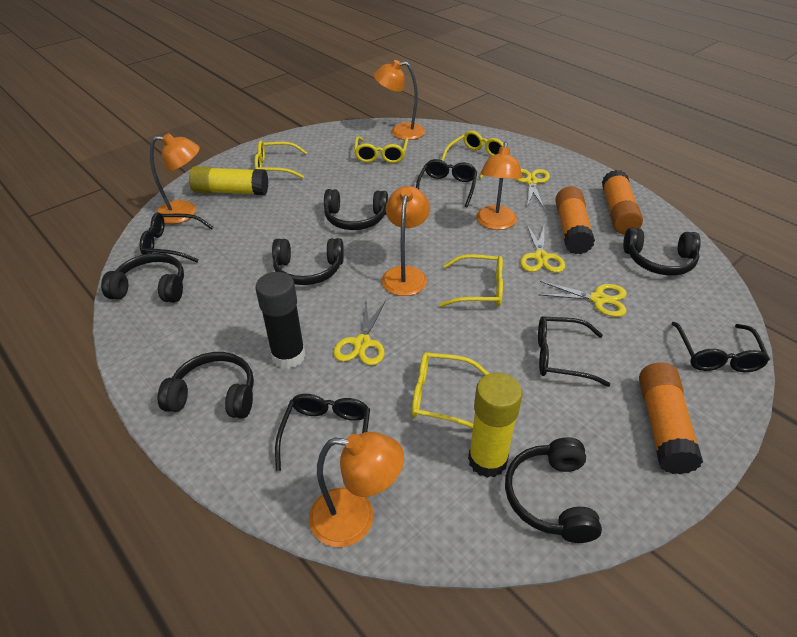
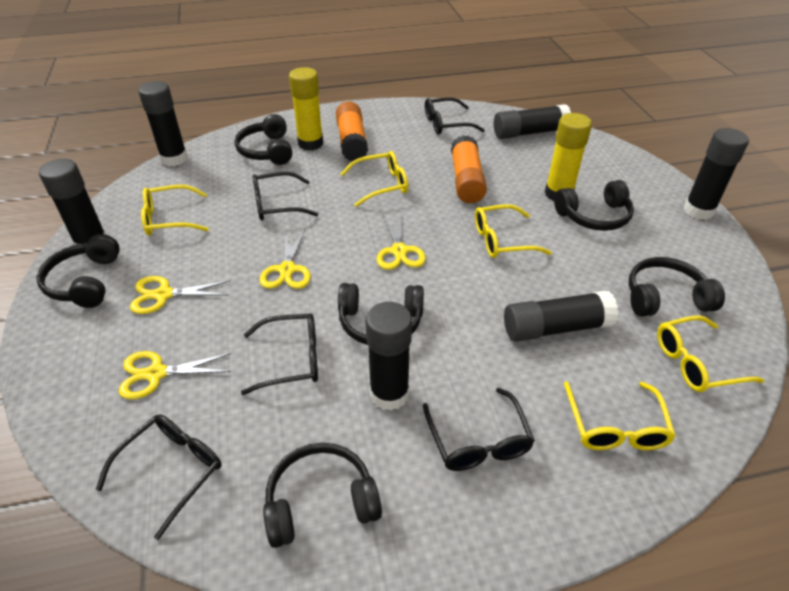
black glue stick: [255,272,306,369] = 1 -> [39,159,106,254] [138,81,188,166] [365,302,412,411] [494,104,571,139] [504,291,618,342] [684,128,749,220] = 6
orange glue stick: [555,186,595,254] [602,170,643,234] [639,362,703,474] = 3 -> [336,101,368,161] [451,135,487,203] = 2
orange lamp: [150,133,200,224] [309,432,404,547] [374,60,425,140] [382,186,430,296] [476,142,522,230] = 5 -> none = 0

